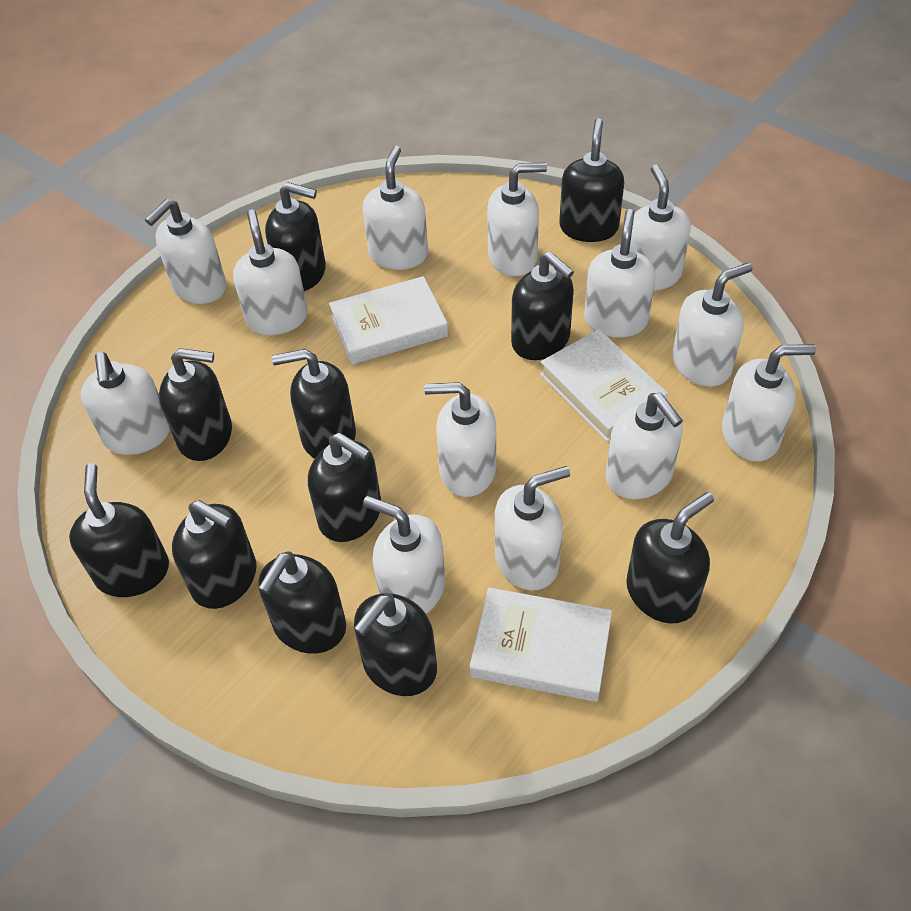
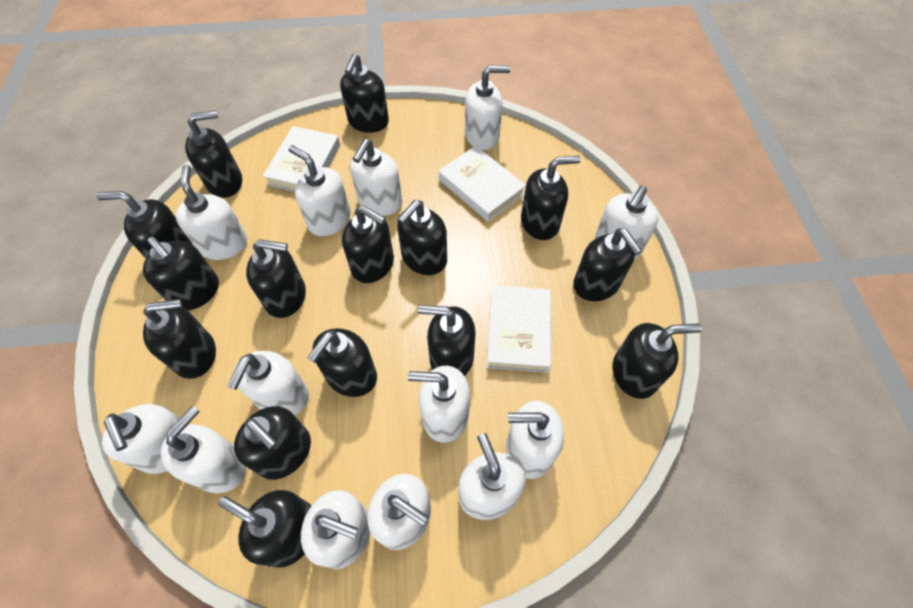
black soap dispenser: [69,463,169,597] [159,348,232,461] [172,500,257,609] [258,551,346,654] [265,182,326,291] [272,349,356,459] [308,433,381,542] [354,593,437,696] [511,251,574,360] [559,118,624,242] [626,492,714,624] = 11 -> [96,191,192,258] [143,237,219,310] [143,299,216,379] [185,110,242,198] [218,490,312,568] [234,406,311,480] [246,239,306,318] [307,328,377,397] [340,53,389,133] [342,205,394,283] [397,200,447,275] [418,305,476,376] [521,156,581,240] [573,228,643,301] [613,323,702,399] = 15

